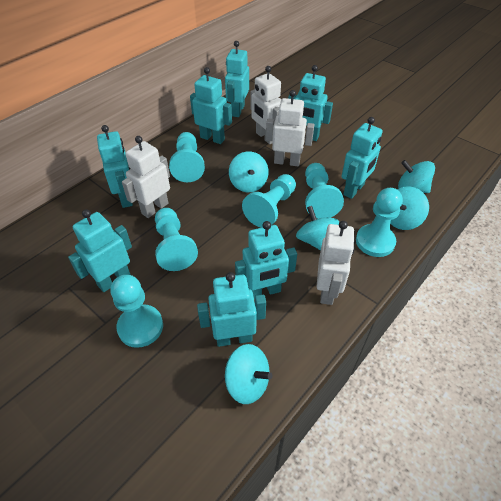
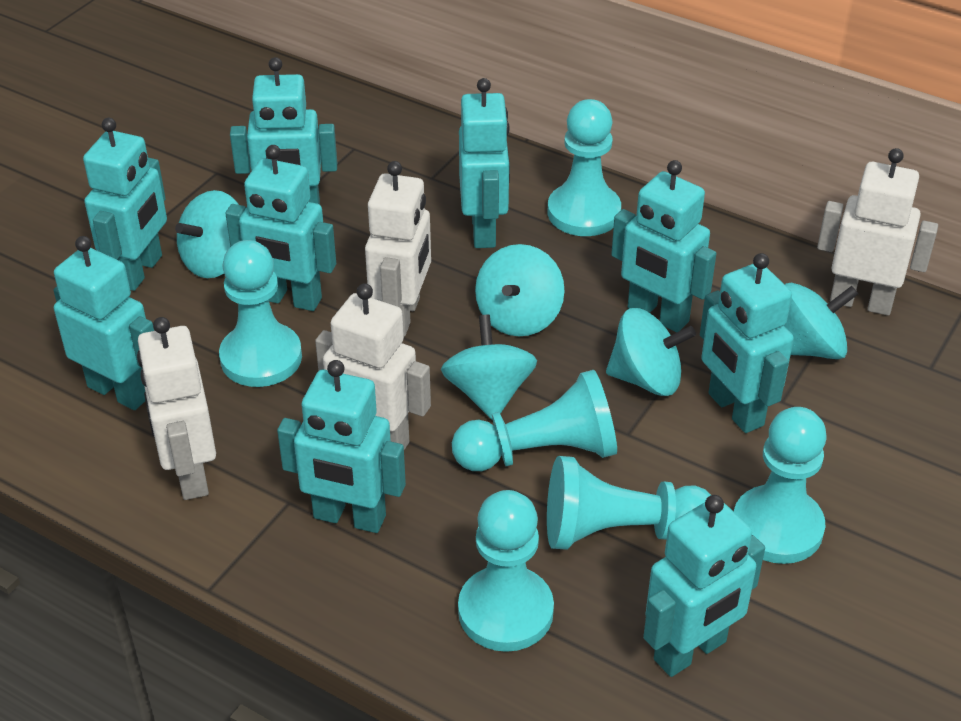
turquoise robot: [68,209,132,292] [97,125,133,208] [190,67,232,144] [197,272,266,347] [225,41,249,117] [235,221,297,299] [288,65,333,141] [342,117,383,199] = 8 -> [53,236,154,410] [83,118,167,291] [225,145,336,311] [230,57,337,204] [277,360,406,533] [459,78,510,248] [611,160,717,332] [643,495,765,677] [700,253,794,433] = 9

